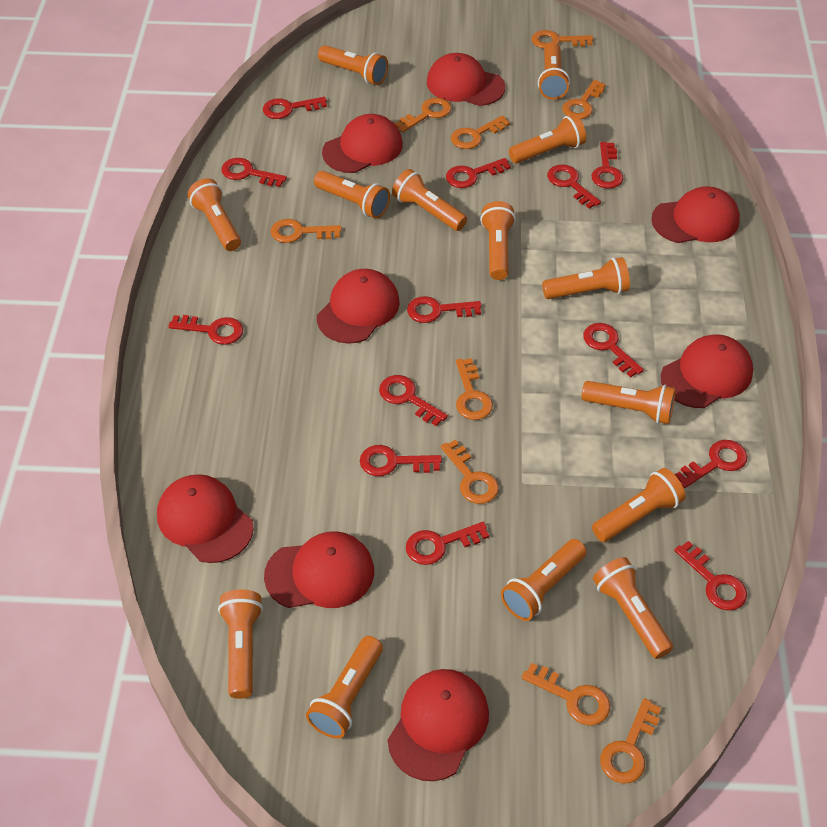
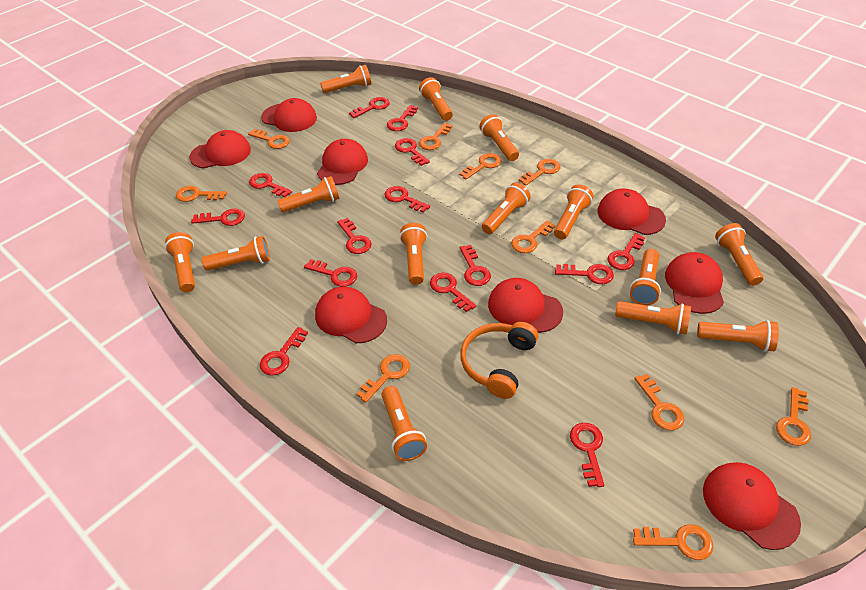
orange headphones: none = 0 -> [460,322,538,399] = 1
orange key: [270,219,342,243] [395,98,452,132] [441,439,499,504] [451,115,510,149] [456,358,493,420] [522,663,610,726] [532,30,593,49] [562,80,606,119] [600,698,661,784] = 9 -> [176,186,227,202] [248,129,290,149] [356,354,410,403] [419,123,452,150] [459,153,501,179] [511,220,555,253] [519,159,560,186] [633,524,713,560] [634,374,684,430] [776,387,811,446] = 10
red key: [168,315,243,345] [221,158,287,187] [263,97,327,119] [360,445,442,476] [379,375,448,426] [406,522,489,565] [407,296,482,323] [446,158,511,188] [547,164,601,209] [583,323,644,378] [592,142,623,189] [674,541,747,611] [675,440,748,488] = 13 -> [191,209,245,226] [249,173,292,197] [260,327,308,376] [304,259,357,287] [337,218,371,254] [349,97,390,118] [385,186,430,213] [387,105,418,131] [395,138,430,166] [430,273,476,312] [460,245,491,286] [555,264,614,284] [570,423,604,487] [608,233,645,270] = 14

